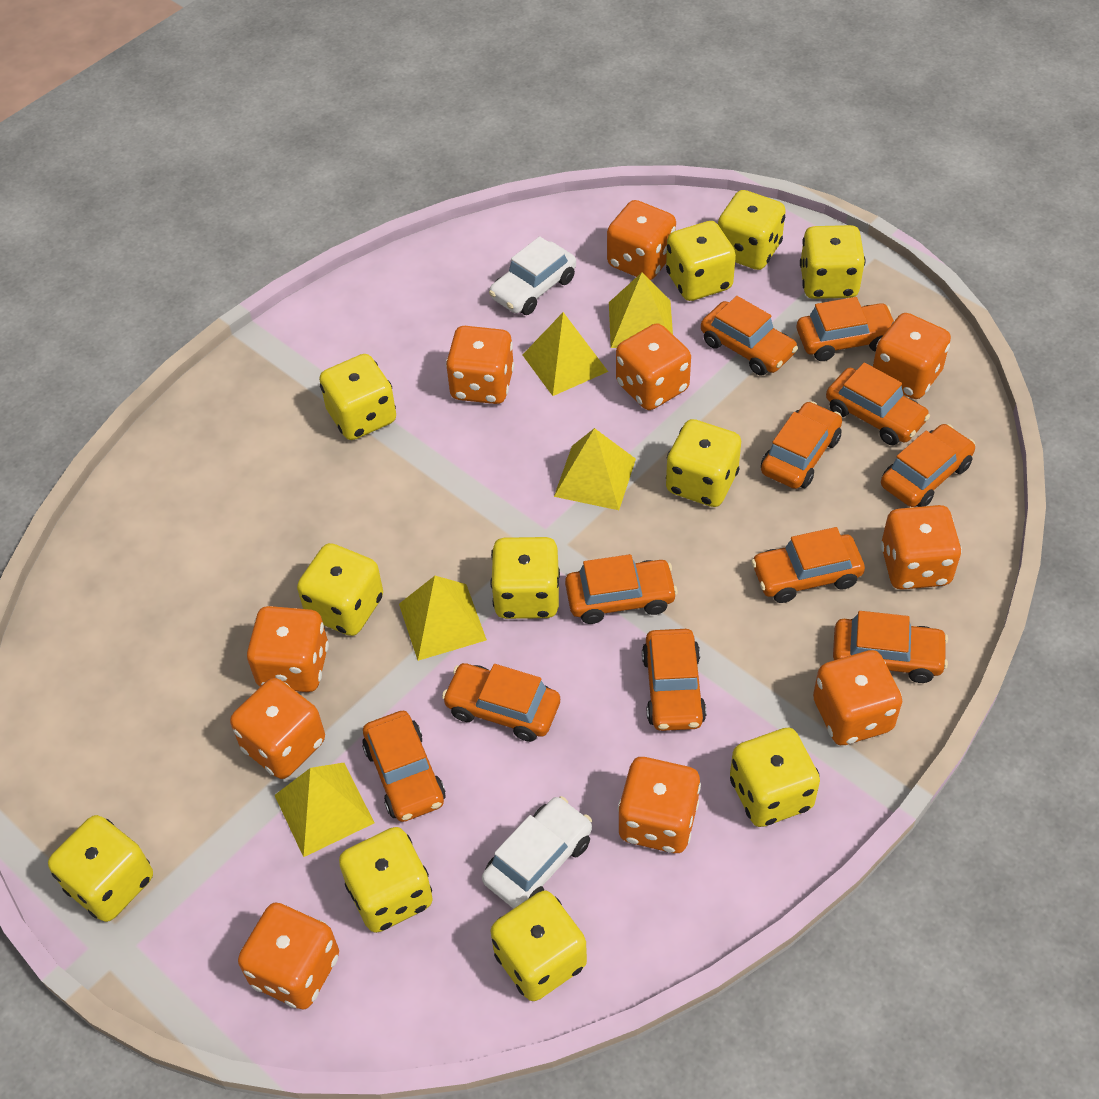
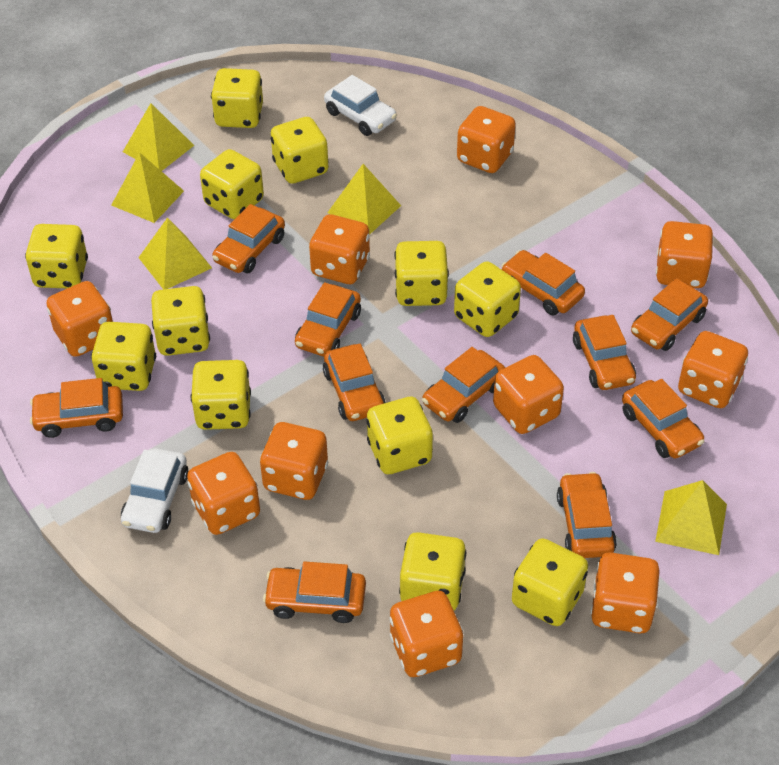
yellow dice: [48,815,153,922] [297,543,383,636] [319,354,396,440] [339,827,433,933] [490,537,560,619] [491,890,587,1001] [666,221,736,301] [666,419,741,507] [718,190,786,270] [730,728,820,827] [800,225,865,299] = 11 -> [25,224,88,289] [91,322,156,391] [151,286,210,356] [191,360,251,430] [200,149,264,219] [211,68,263,128] [271,117,329,184] [366,397,433,474] [394,241,449,306] [399,532,466,611] [454,261,521,337] [512,538,588,626] = 12

